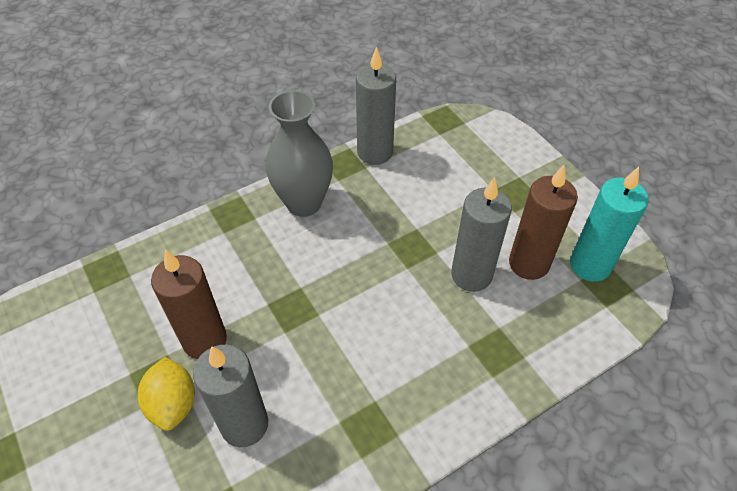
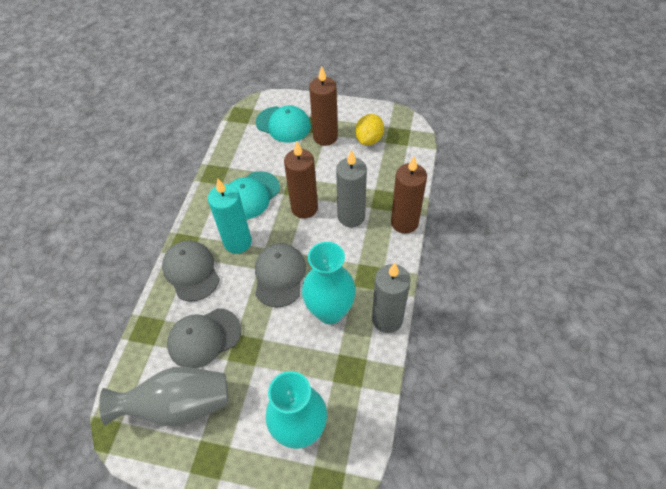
brown candle: [151,249,227,359] [509,165,578,280] = 2 -> [284,141,318,219] [309,66,338,146] [391,156,427,234] = 3
grey candle: [193,345,268,447] [356,47,396,165] [451,177,512,292] = 3 -> [336,150,367,227] [372,263,411,333] = 2
grey cap: none = 0 -> [162,240,220,302] [167,308,241,368] [255,243,306,308] = 3
turquoise cap: none = 0 -> [229,171,280,219] [256,105,311,143] = 2
turquoise vase: none = 0 -> [266,371,327,449] [302,242,356,324] = 2

